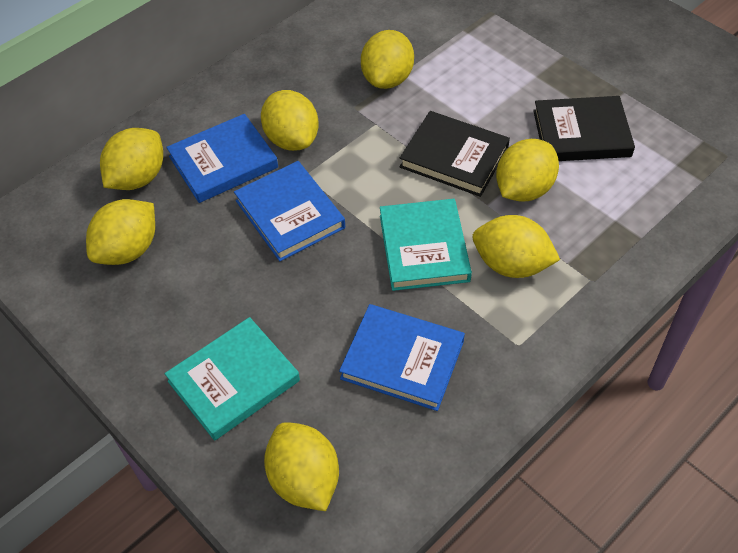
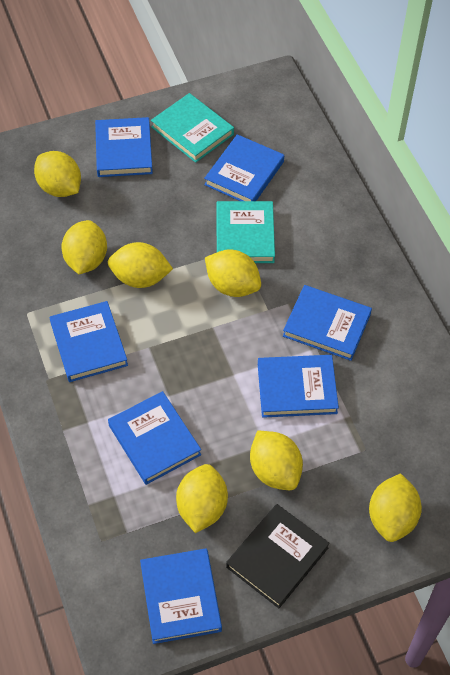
black book: [400,111,510,197] [533,96,635,161] = 2 -> [226,504,330,608] = 1
blue book: [166,114,278,203] [234,161,345,261] [339,304,465,411] = 3 -> [50,301,128,382] [95,117,153,177] [108,391,201,485] [140,548,222,644] [204,134,284,201] [258,355,339,418] [283,285,372,361] = 7

